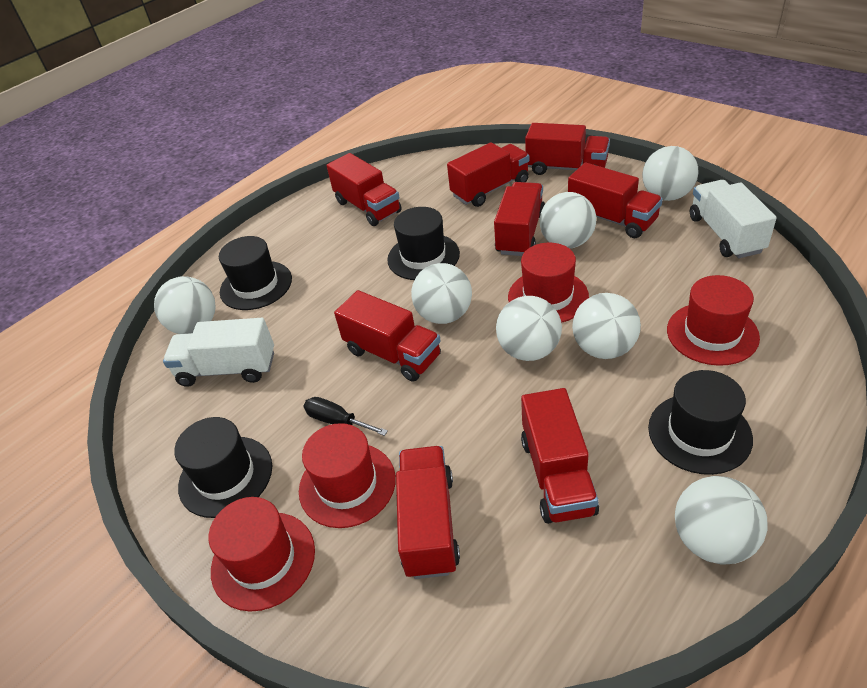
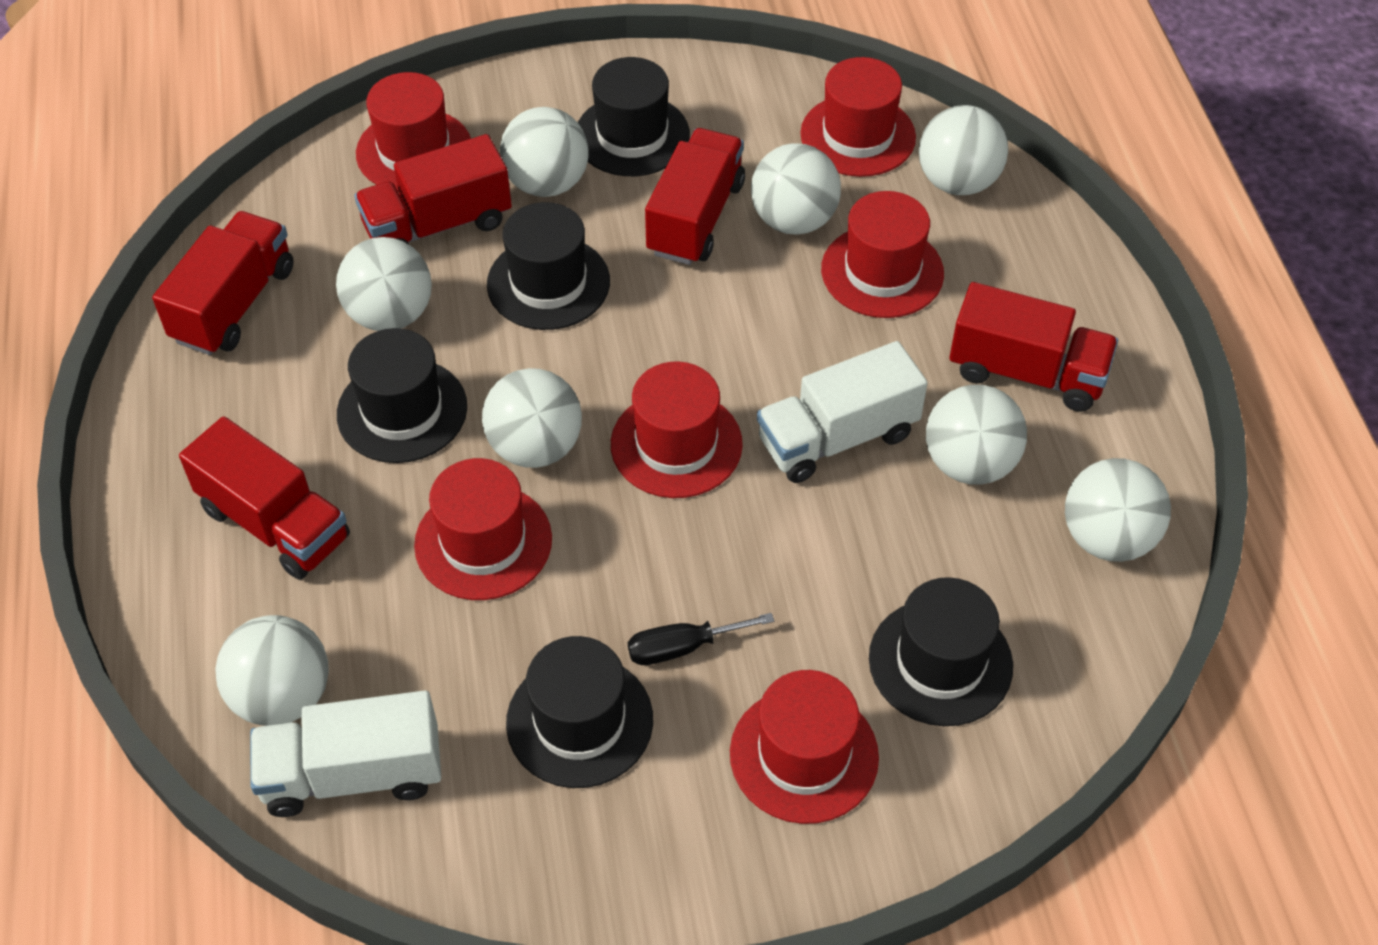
black hat: [174,417,272,518] [219,236,292,310] [387,207,460,280] [648,370,753,475] = 4 -> [337,328,467,463] [487,202,610,330] [506,636,653,788] [578,57,690,176] [869,577,1013,726] = 5
red hat: [209,497,315,612] [299,423,396,528] [508,243,589,323] [667,275,760,366] = 4 -> [356,72,471,192] [414,458,552,600] [611,361,743,498] [730,670,879,824] [800,57,916,177] [821,191,944,318] = 6
red truck: [327,153,402,226] [334,290,441,382] [396,446,460,579] [447,142,529,207] [494,182,545,256] [521,388,599,524] [525,123,610,175] [568,163,663,238] = 8 -> [152,211,294,355] [179,416,350,580] [354,134,512,244] [645,128,745,265] [949,282,1118,412] = 5
white ball: [154,276,216,334] [411,263,472,324] [496,296,562,361] [539,192,596,249] [572,293,641,359] [642,146,699,201] [675,476,768,565] = 7 -> [215,615,329,726] [336,237,432,331] [482,368,582,468] [500,107,589,197] [751,143,841,235] [919,105,1008,195] [926,385,1027,485] [1065,458,1171,562] = 8

